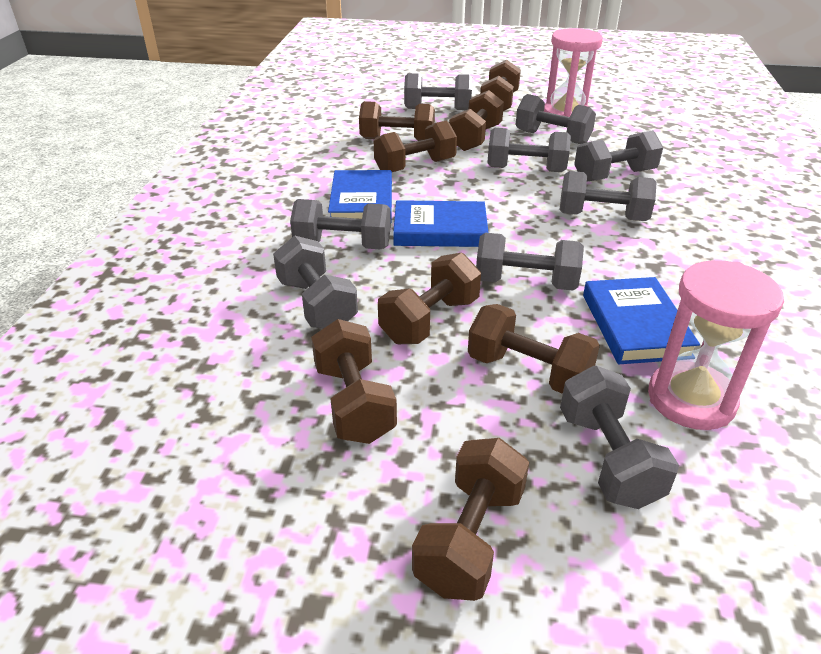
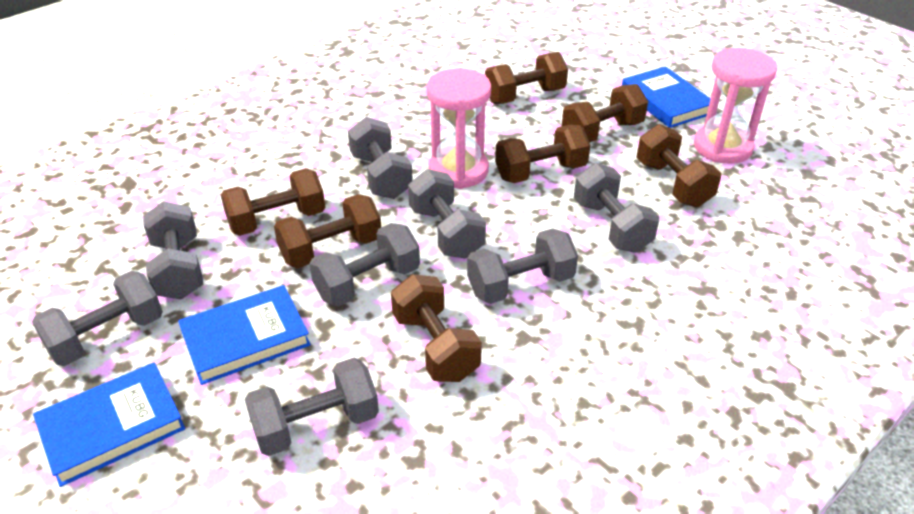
brown dumbbell: [311,319,397,444] [359,101,435,141] [374,121,457,172] [378,253,481,344] [412,438,529,601] [449,90,504,151] [468,304,600,394] [480,60,521,111] = 8 -> [221,168,325,236] [274,194,381,268] [391,274,482,382] [485,52,568,104] [495,125,590,183] [562,84,648,143] [636,124,721,207] = 7
grey dumbbell: [273,235,358,329] [290,199,391,249] [404,73,472,110] [476,233,584,291] [487,128,571,172] [516,94,596,144] [559,171,656,221] [560,366,679,509] [574,130,663,181] = 9 -> [32,271,163,366] [143,201,203,300] [245,358,379,456] [309,223,420,306] [348,117,413,199] [408,169,486,258] [467,228,578,304] [574,163,660,252] = 8

